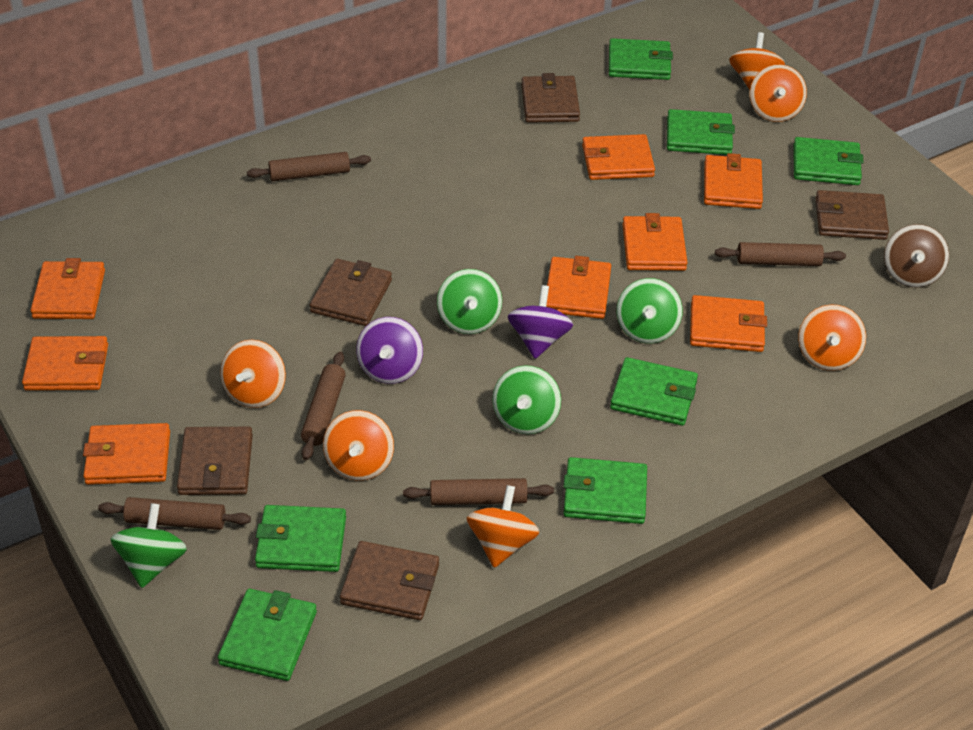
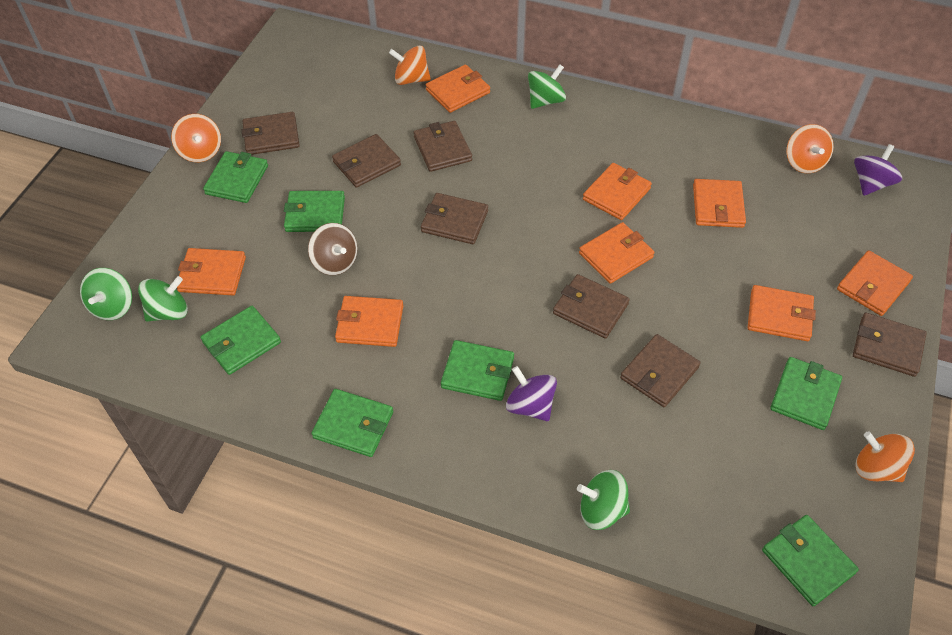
brown rolling pin: [98,497,251,530] [247,152,371,181] [301,352,346,460] [403,478,554,505] [715,242,846,266] = 5 -> none = 0
brown wallet: [177,427,253,495] [310,259,392,326] [340,541,439,620] [521,73,580,123] [815,190,889,240] = 5 -> [242,112,300,155] [332,134,401,188] [414,121,472,172] [421,193,488,244] [553,274,630,339] [620,334,700,407] [853,313,927,377] = 7
orange spinning top: [220,339,286,408] [323,410,394,481] [467,485,539,568] [729,32,785,90] [750,64,807,122] [798,304,866,371] = 6 -> [171,114,221,162] [389,46,431,85] [786,124,834,173] [855,431,915,482] = 4

